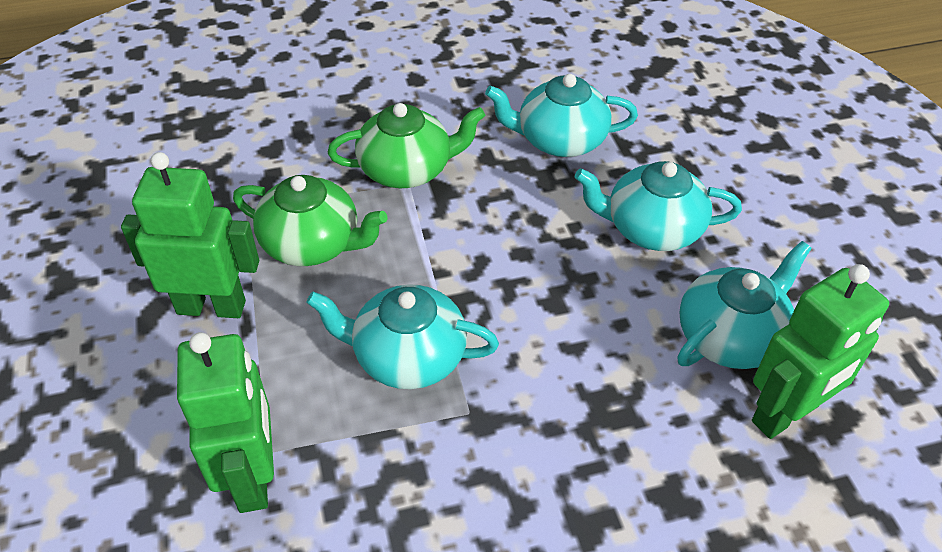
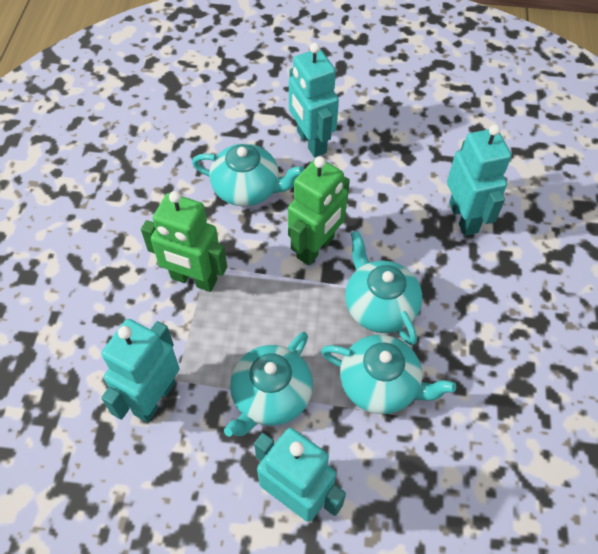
green robot: [121,152,259,318] [177,332,274,513] [752,264,889,439] = 3 -> [141,191,227,292] [288,156,350,265] = 2
green teapot: [233,175,387,266] [328,103,485,188] = 2 -> none = 0
turquoise robot: none = 0 -> [101,319,180,423] [254,428,346,522] [289,43,339,157] [447,124,512,236] = 4

